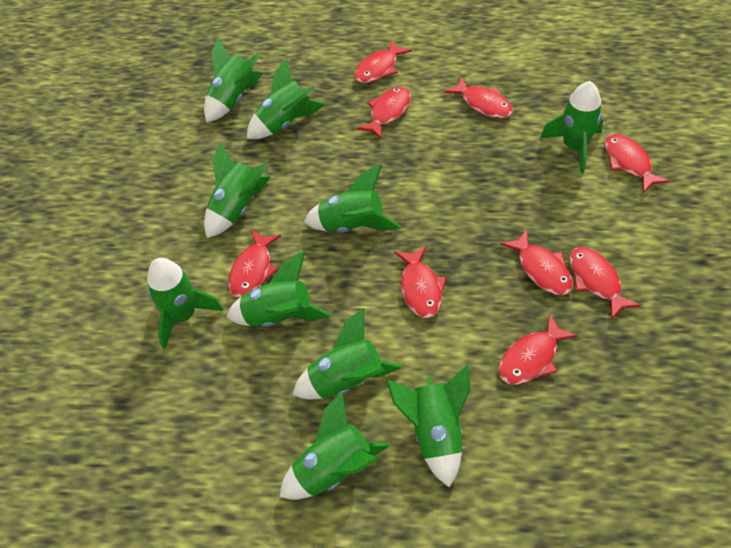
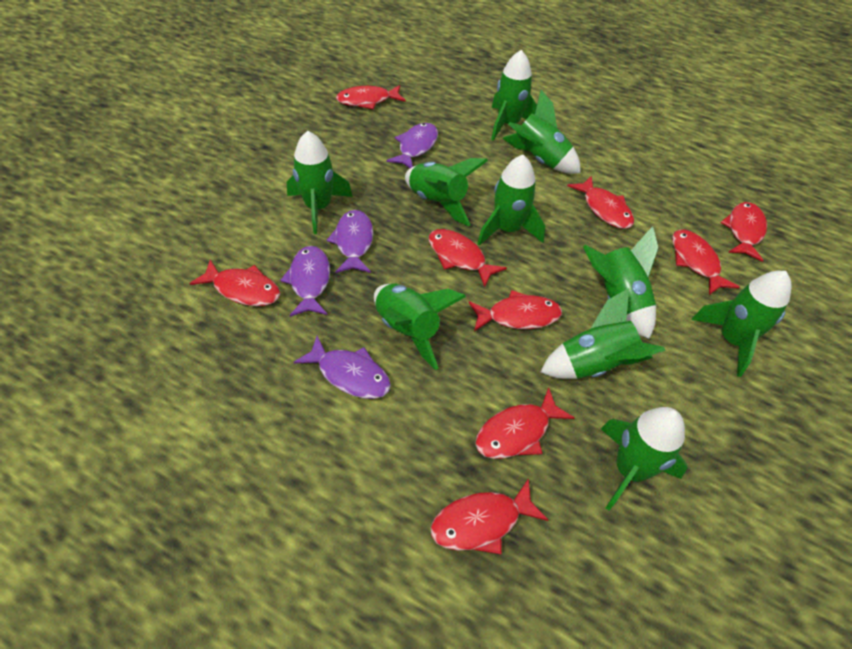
purple fish: none = 0 -> [280,246,330,316] [294,336,391,399] [327,210,373,273] [387,123,438,168] = 4

